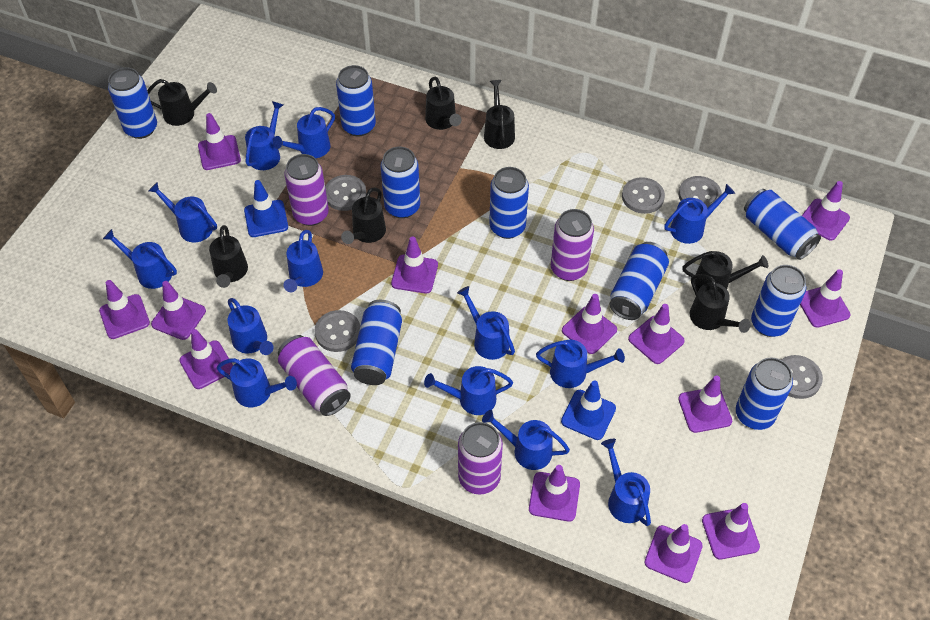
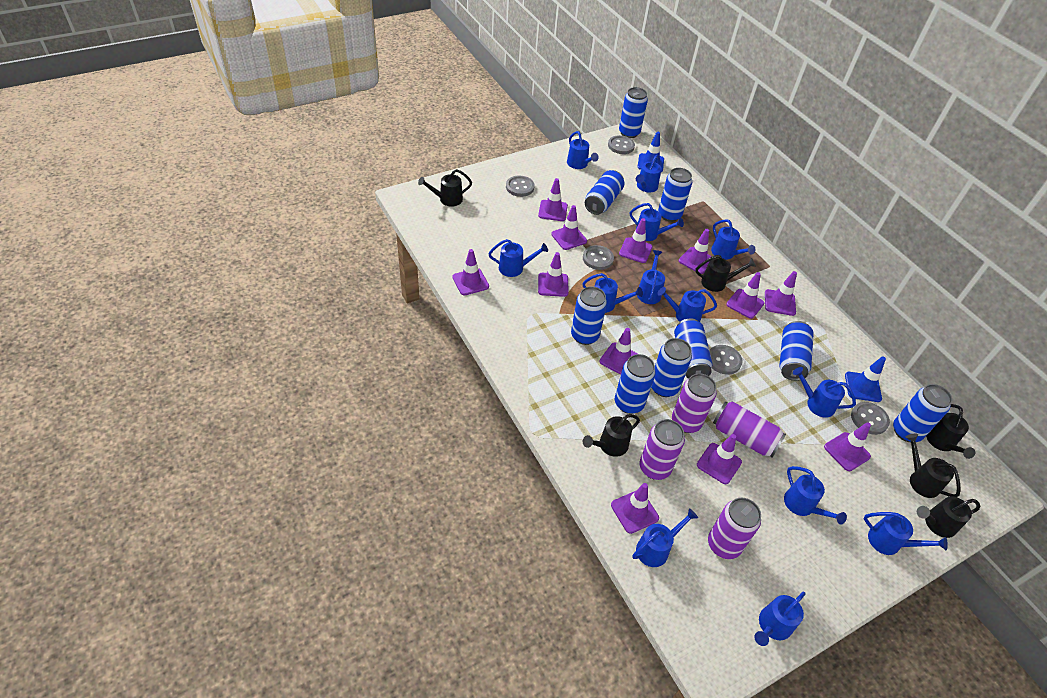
black watering can: [147,79,217,126] [209,225,248,288] [341,188,386,244] [425,77,461,130] [484,80,515,149] [682,251,768,290] [690,274,751,333] = 7 -> [418,169,472,207] [583,414,640,457] [695,255,756,292] [906,434,961,498] [917,496,980,538] [926,404,975,459] = 6
purple traffic cone: [99,280,150,339] [151,281,206,340] [179,329,233,389] [198,113,241,170] [391,236,438,294] [529,465,580,522] [562,294,617,354] [628,304,685,364] [644,524,703,583] [678,375,732,433] [702,503,760,559] [800,269,851,328] [802,181,850,241] = 13 -> [452,249,489,295] [538,178,568,221] [538,252,569,297] [551,205,587,250] [600,328,638,375] [611,483,659,534] [619,218,653,263] [679,229,712,274] [697,434,742,484] [726,272,764,319] [765,271,797,316] [824,422,871,471] = 12

